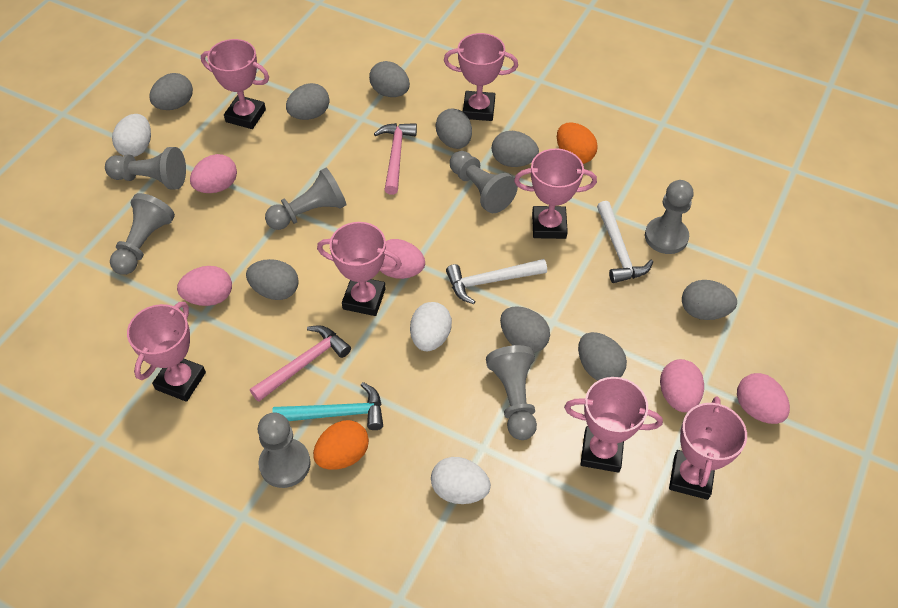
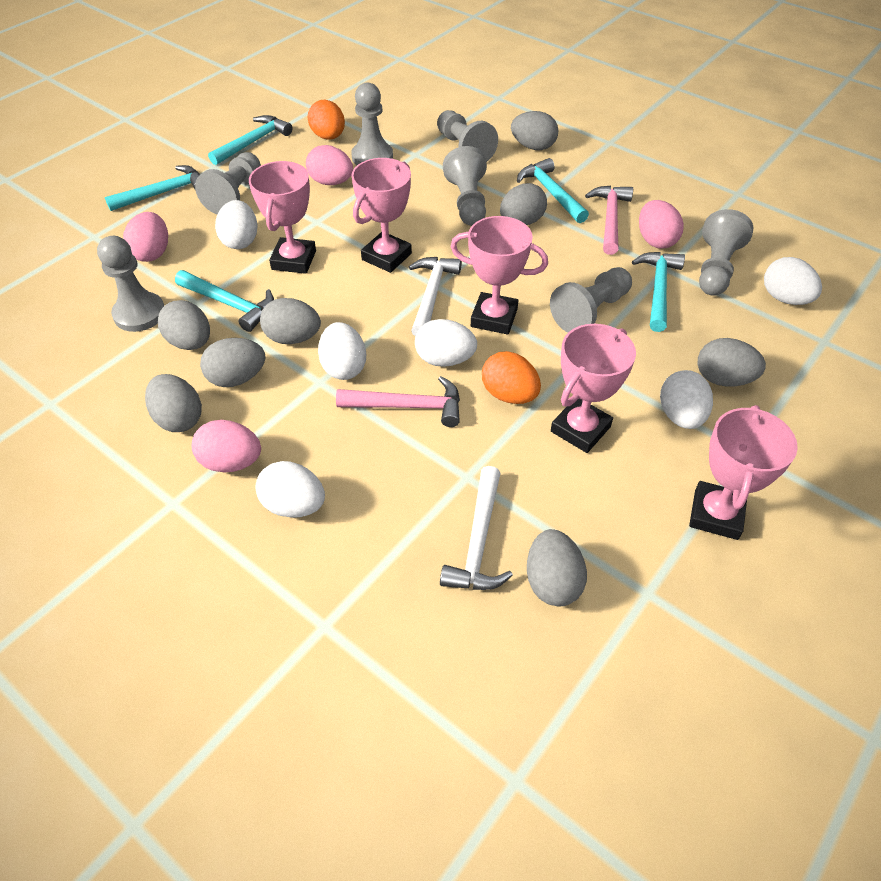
grey egg: [149,73,193,110] [246,259,299,300] [286,83,330,120] [369,61,410,97] [435,108,472,149] [492,131,539,167] [500,306,550,353] [578,332,627,380] [682,280,737,320] = 9 -> [145,374,202,432] [158,300,210,350] [200,338,266,387] [260,298,321,344] [500,183,547,225] [511,111,559,150] [527,529,587,606] [698,338,766,387] = 8
pink egg: [177,266,232,306] [190,154,237,193] [381,239,425,279] [660,359,704,412] [737,373,790,424] = 5 -> [123,212,168,262] [192,420,261,472] [306,145,353,185] [639,200,684,249] = 4
pink trophy: [127,302,206,402] [201,39,269,129] [317,222,402,316] [444,33,518,121] [514,148,597,239] [564,377,663,473] [669,396,747,500] = 7 -> [249,161,316,274] [351,158,412,273] [450,216,548,335] [551,324,636,453] [689,405,798,540] = 5
turquoise hammer: [272,382,383,430] = 1 -> [105,165,200,211] [175,270,274,332] [208,115,293,165] [517,158,589,223] [632,252,685,332] = 5
white egg: [112,114,151,157] [410,302,452,351] [431,457,491,504] = 3 -> [215,200,258,249] [255,461,325,518] [318,322,366,380] [415,319,477,367] [660,370,713,429] [764,257,822,305] = 6

